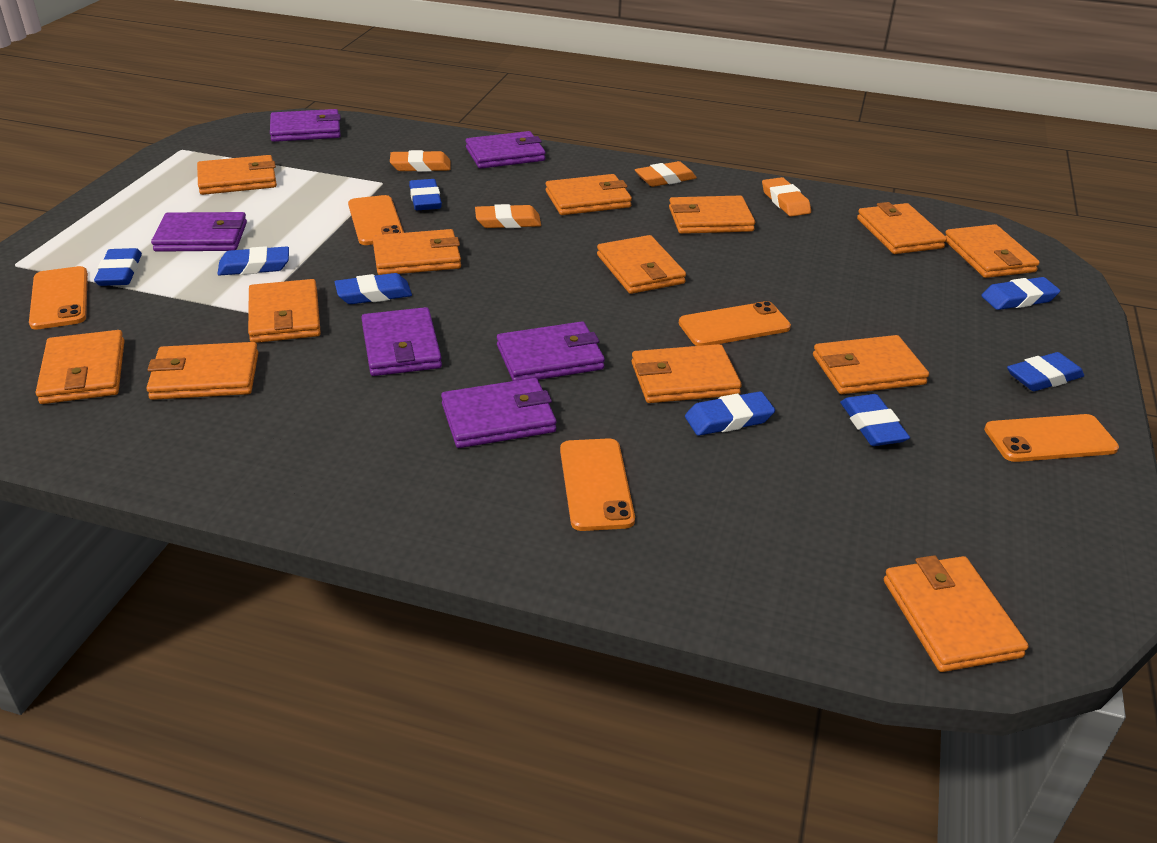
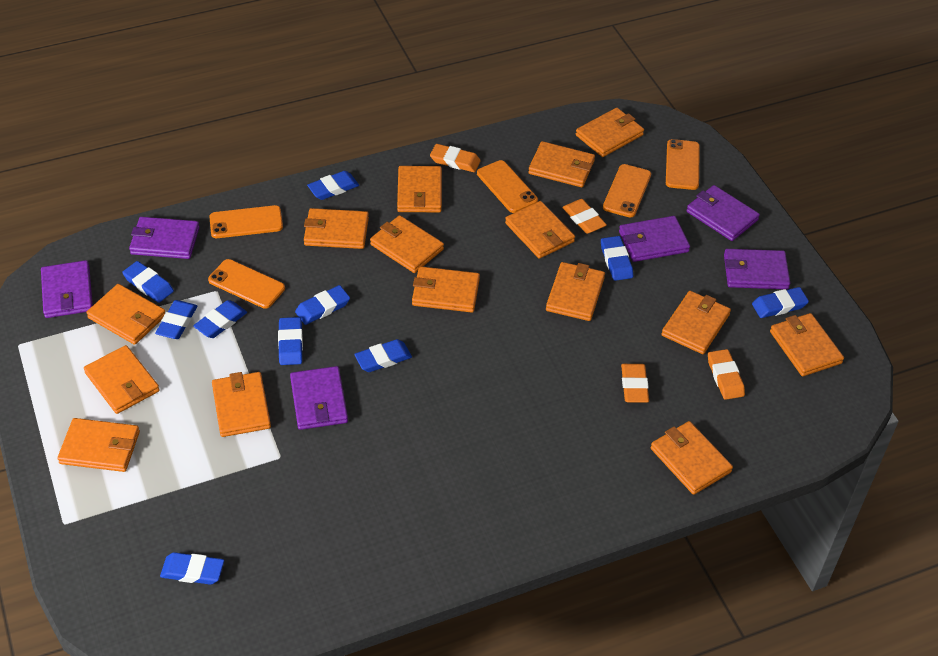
blue eraser: [94,248,142,286] [218,246,289,276] [335,273,412,304] [409,179,442,210] [685,391,775,436] [840,394,910,446] [981,277,1060,310] [1007,352,1084,391] = 8 -> [122,261,174,303] [155,300,198,339] [160,552,224,585] [193,300,247,338] [278,317,303,365] [295,285,350,325] [307,171,359,200] [354,339,412,372] [601,236,633,281] [752,287,809,318] = 10
orange wallet: [36,330,125,404] [146,342,259,400] [197,155,277,195] [248,279,321,343] [373,229,461,275] [546,174,632,215] [597,235,686,294] [631,344,742,403] [669,195,755,234] [813,335,929,394] [857,202,947,254] [884,555,1029,672] [945,224,1040,278] = 13 -> [58,418,140,472] [84,345,160,414] [86,284,165,345] [212,372,271,437] [304,208,369,249] [370,215,444,273] [397,166,442,212] [412,266,480,313] [505,201,575,259] [528,141,595,187] [546,262,605,321] [576,108,644,157] [651,421,733,495] [662,291,731,354] [770,313,844,376] = 15

